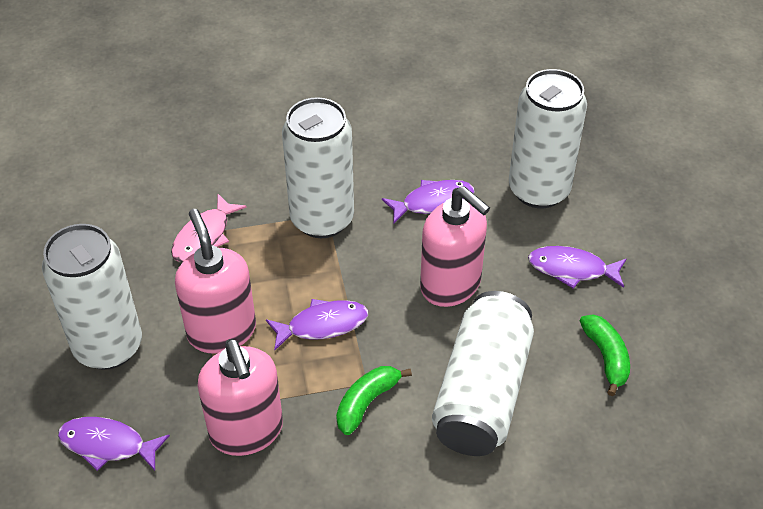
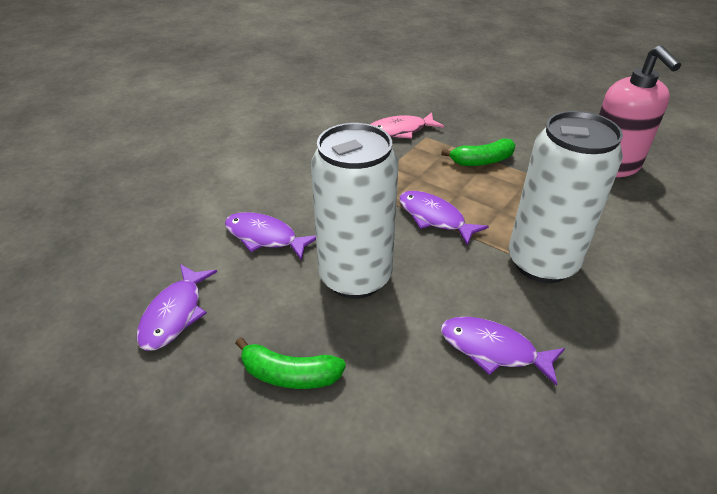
pink soap dispenser: [175,209,256,354] [197,339,283,456] [420,186,490,307] = 3 -> [599,45,681,177] = 1
white can: [42,224,142,370] [282,97,354,238] [432,291,534,456] [509,69,587,208] = 4 -> [311,123,398,299] [509,111,623,283] = 2

